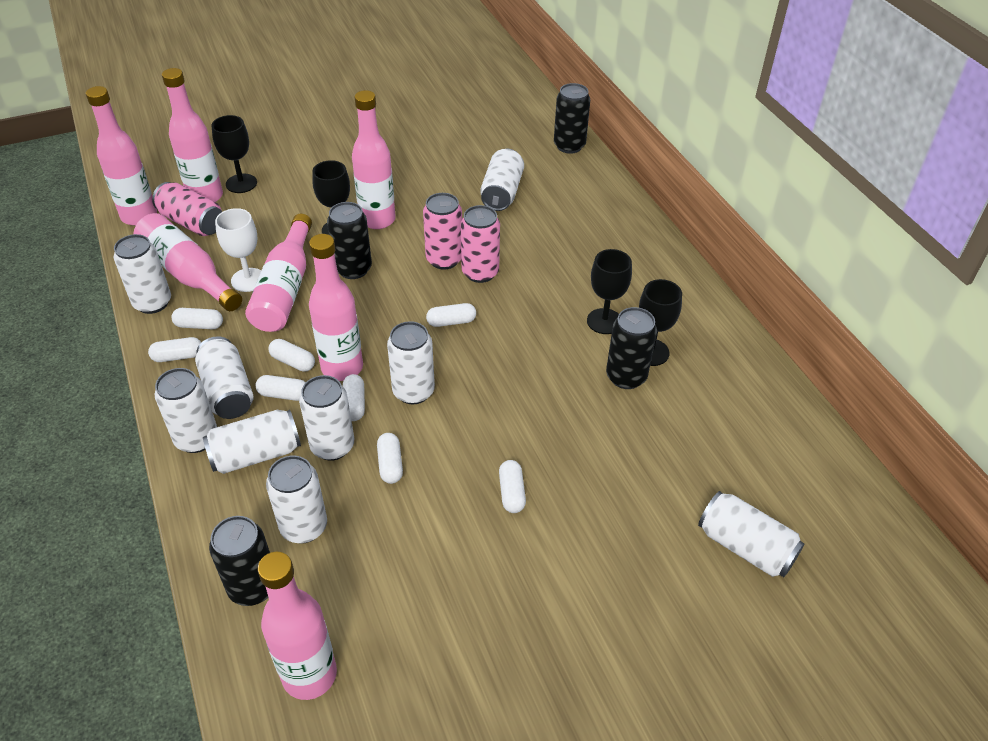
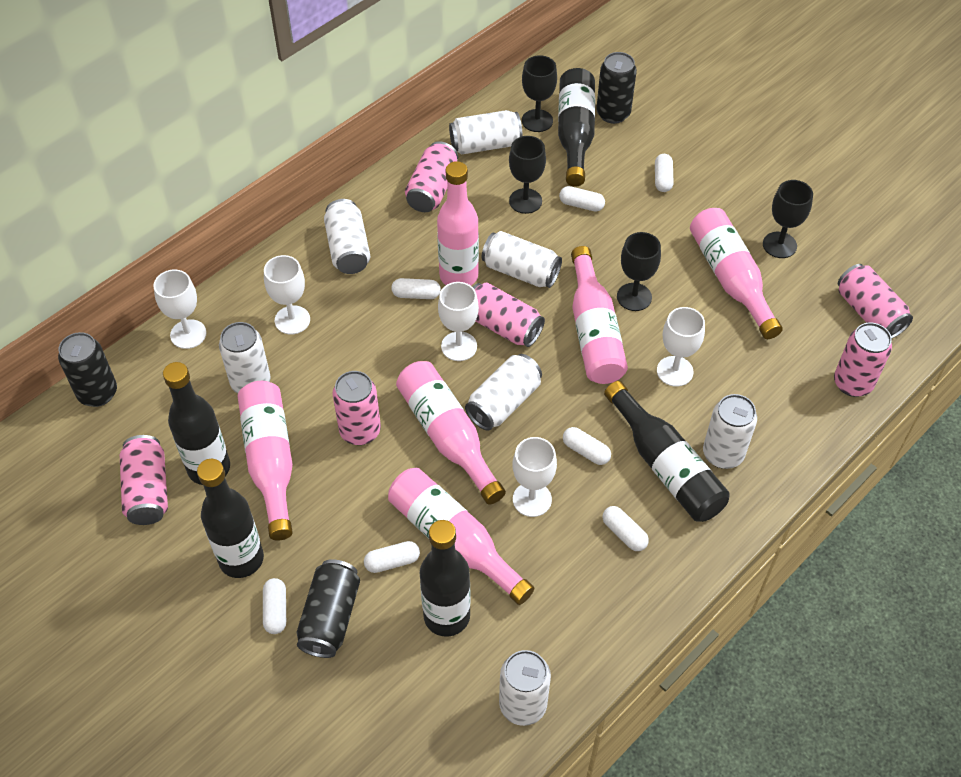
black bottle: none = 0 -> [163,362,230,485] [197,459,264,578] [420,520,471,637] [558,68,595,187] [604,381,730,522] = 5
black can: [209,516,270,606] [327,202,372,279] [554,83,590,154] [606,307,657,389] = 4 -> [58,332,117,407] [297,559,360,658] [596,52,637,124] = 3
pink bottle: [86,86,157,226] [134,213,242,311] [162,68,223,202] [245,214,312,332] [258,552,337,700] [309,234,363,381] [352,90,396,229] = 7 -> [238,381,293,541] [388,468,534,605] [396,361,506,505] [437,161,479,285] [571,246,628,384] [690,208,783,339] = 6
pink can: [152,182,222,236] [423,193,462,270] [461,205,500,283] = 3 -> [120,435,168,525] [332,371,381,445] [405,141,458,212] [473,282,545,347] [834,323,892,397] [838,264,913,338] = 6
white can: [114,234,171,314] [155,368,217,453] [195,336,254,419] [203,410,301,474] [266,456,327,543] [299,375,354,461] [387,321,435,404] [480,149,524,211] [698,491,804,577] = 9 -> [219,322,271,393] [324,199,370,274] [449,110,523,155] [465,354,542,431] [482,231,562,288] [499,650,551,726] [703,394,757,469] = 7
white capsule: [148,337,201,362] [171,308,223,329] [255,375,306,401] [268,339,315,372] [343,374,365,421] [377,433,403,484] [426,303,476,327] [499,460,526,513] = 8 -> [263,578,286,634] [364,541,420,573] [391,278,441,299] [559,186,605,211] [563,427,611,465] [603,506,649,551] [655,154,674,192] = 7
white goblet: [215,208,261,292] = 1 -> [153,270,207,349] [264,255,310,335] [438,282,479,361] [513,437,557,517] [657,307,705,387] = 5

